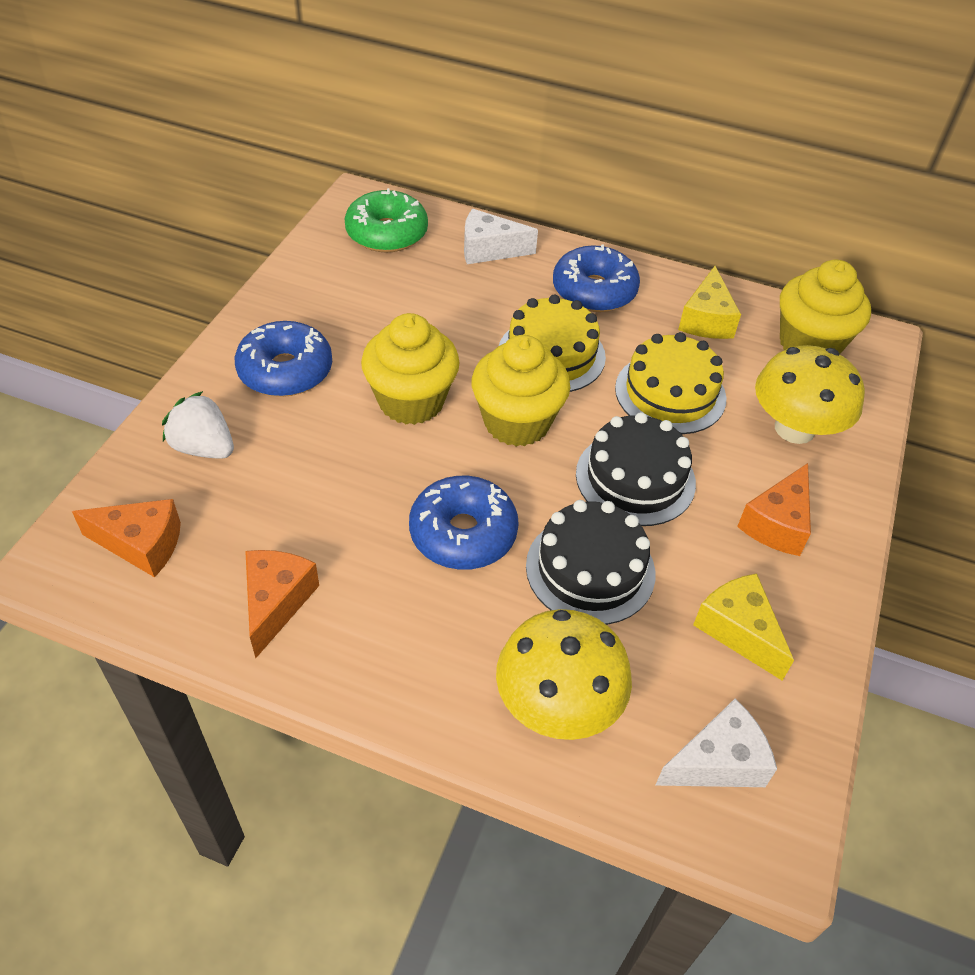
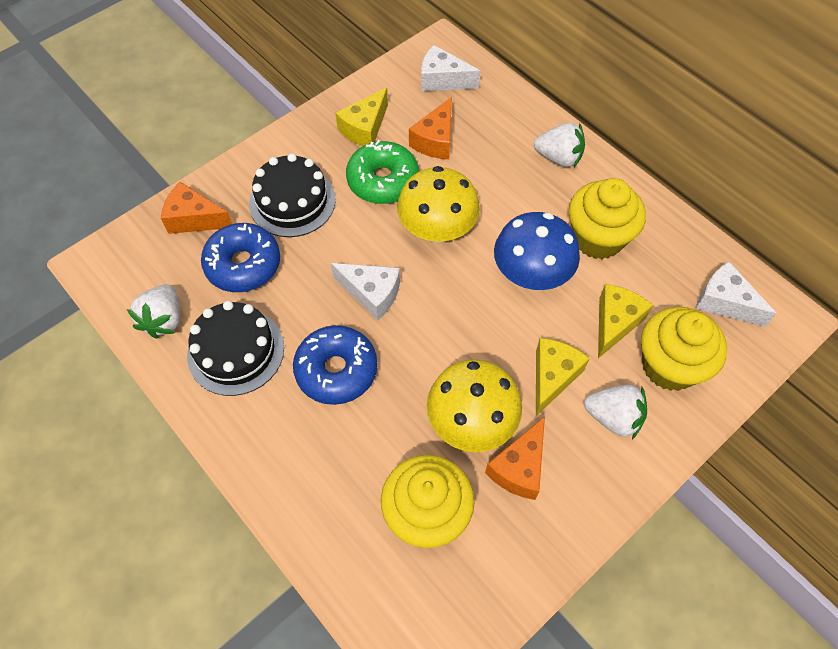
blue donut: [235,321,332,397] [409,476,519,570] [553,244,640,312] = 3 -> [201,223,280,292] [293,325,378,405] = 2
blue mushroom: none = 0 -> [494,212,580,290] = 1
white cheese: [464,209,538,264] [655,698,777,787] = 2 -> [331,263,400,320] [421,45,480,91] [696,262,777,327] = 3
white strawberry: [162,391,234,459] = 1 -> [127,284,180,339] [534,123,585,167] [584,385,647,439] = 3
yellow cake: [499,294,606,392] [615,332,726,434] = 2 -> none = 0
yellow cheese: [678,266,741,339] [693,573,794,681] = 2 -> [335,88,388,146] [536,338,590,416] [598,284,653,358] = 3

